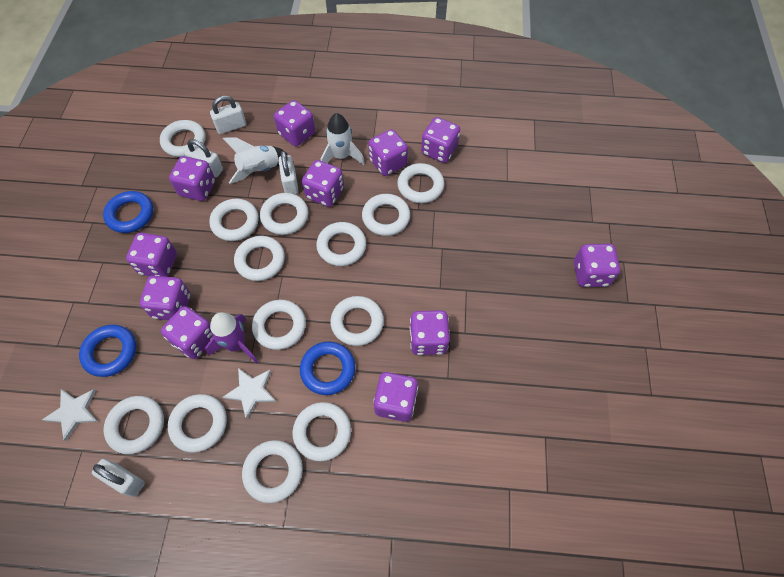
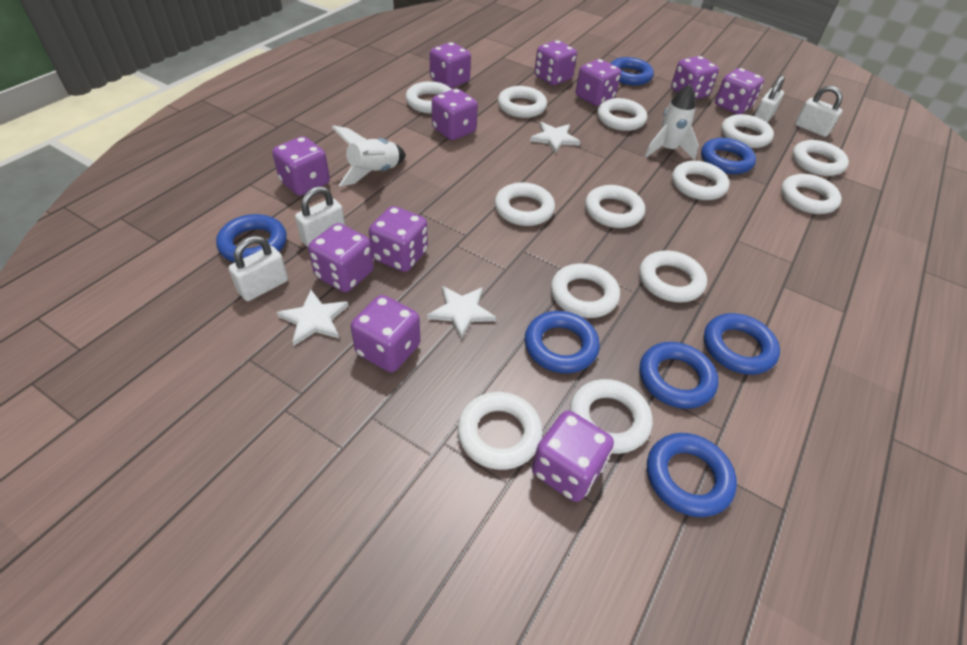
blue ring: [79,325,136,377] [103,191,153,233] [300,342,355,395] = 3 -> [216,214,287,263] [525,311,600,373] [610,57,654,85] [640,342,718,409] [647,433,737,517] [701,138,756,174] [704,313,780,375] = 7
purple rocket: [205,312,258,364] = 1 -> none = 0
white star: [42,389,98,441] [223,368,276,419] = 2 -> [277,290,348,346] [427,286,496,339] [530,122,581,153] = 3

